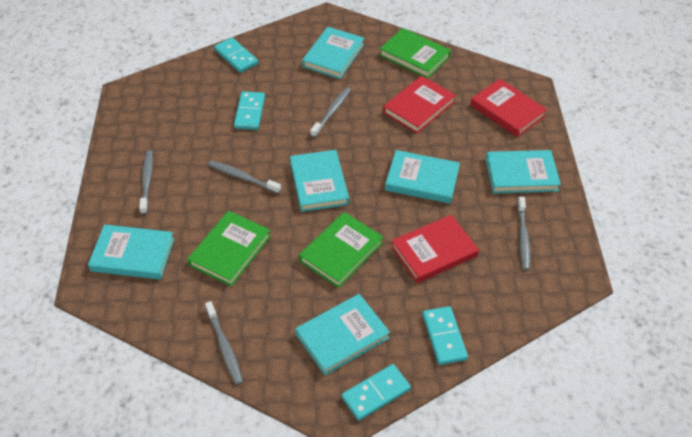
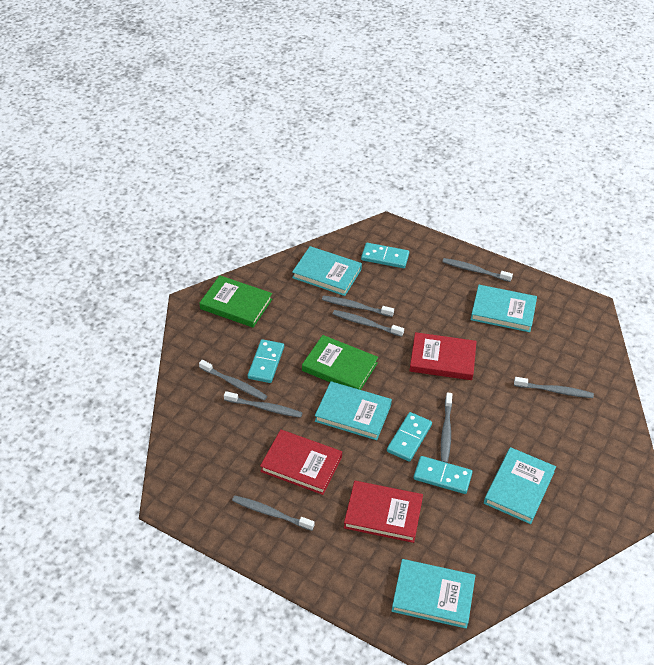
green book: [187,211,271,286] [299,212,383,288] [379,28,451,79] = 3 -> [200,276,272,328] [302,335,378,390] = 2
grey toothbrush: [139,150,153,214] [205,301,243,385] [208,160,281,194] [310,87,351,137] [517,197,530,270] = 5 -> [199,360,267,400] [224,391,303,418] [232,496,315,531] [322,295,394,317] [333,310,404,337] [441,392,452,463] [443,258,513,282] [514,377,594,398] = 8
turquoise book: [88,224,174,279] [290,150,349,212] [295,294,390,375] [302,27,364,79] [385,150,460,204] [486,150,561,193] = 6 -> [292,246,362,296] [315,381,392,440] [392,559,475,629] [471,285,537,332] [484,447,556,524] = 5

